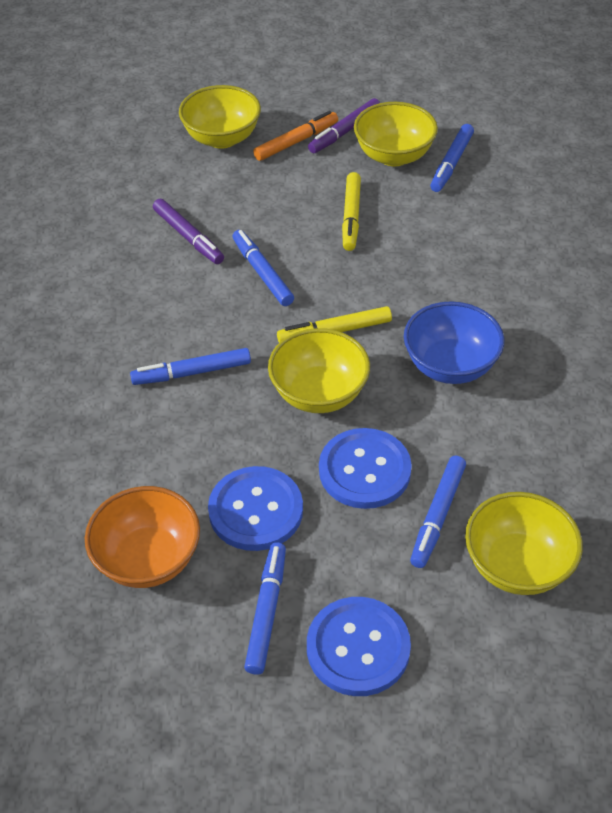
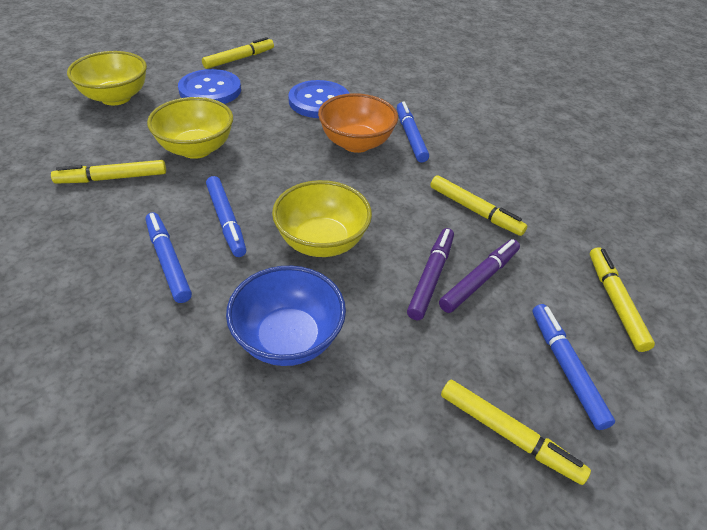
blue button: [208,466,303,551] [307,597,411,696] [319,428,412,509] = 3 -> [178,69,241,104] [288,80,350,118] = 2
blue marker: [130,348,251,385] [232,230,294,306] [244,542,286,675] [410,456,466,568] [430,124,474,192] = 5 -> [146,212,192,303] [206,176,246,257] [397,102,429,163] [532,304,615,430] = 4
orange marker: [253,111,338,161] = 1 -> none = 0
yellow bowl: [179,85,261,149] [268,328,370,413] [354,102,438,166] [465,492,583,595] = 4 -> [67,51,147,105] [147,97,233,159] [272,180,372,257] = 3
yellow marker: [277,306,392,343] [342,172,361,251] = 2 -> [51,160,166,184] [202,37,274,69] [430,175,528,236] [441,379,591,485] [590,247,655,352] = 5

